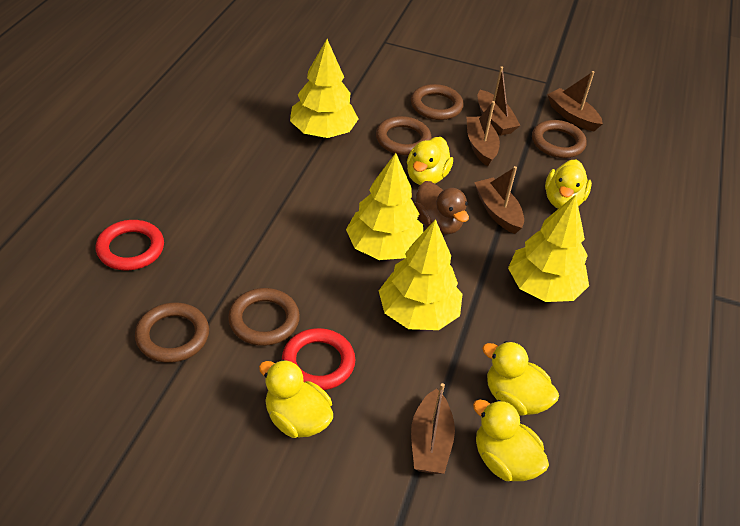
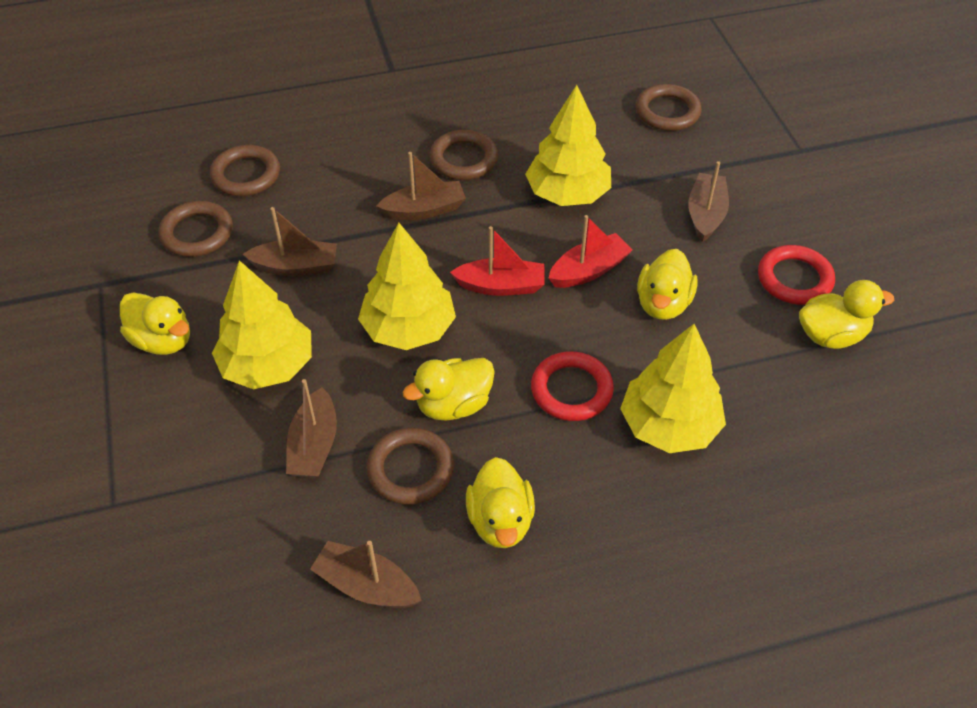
brown duck: [414,181,469,235] = 1 -> none = 0
red boat: none = 0 -> [450,226,545,296] [549,215,633,288] = 2

